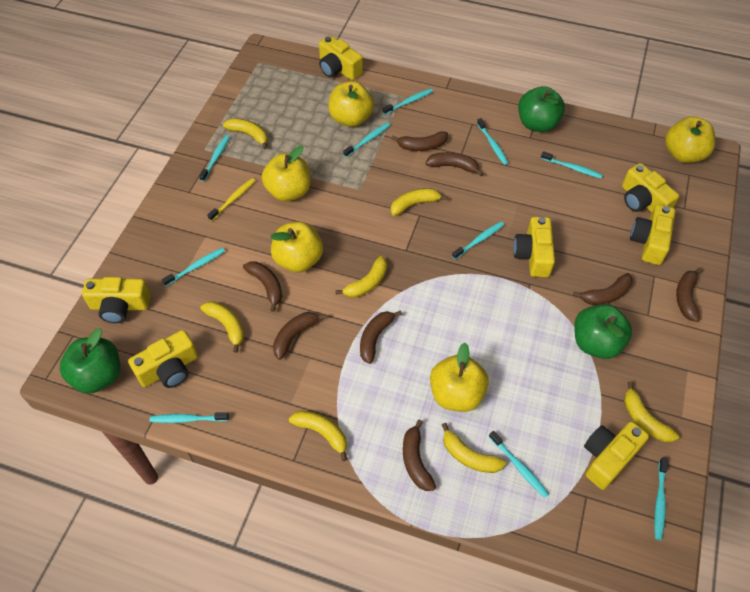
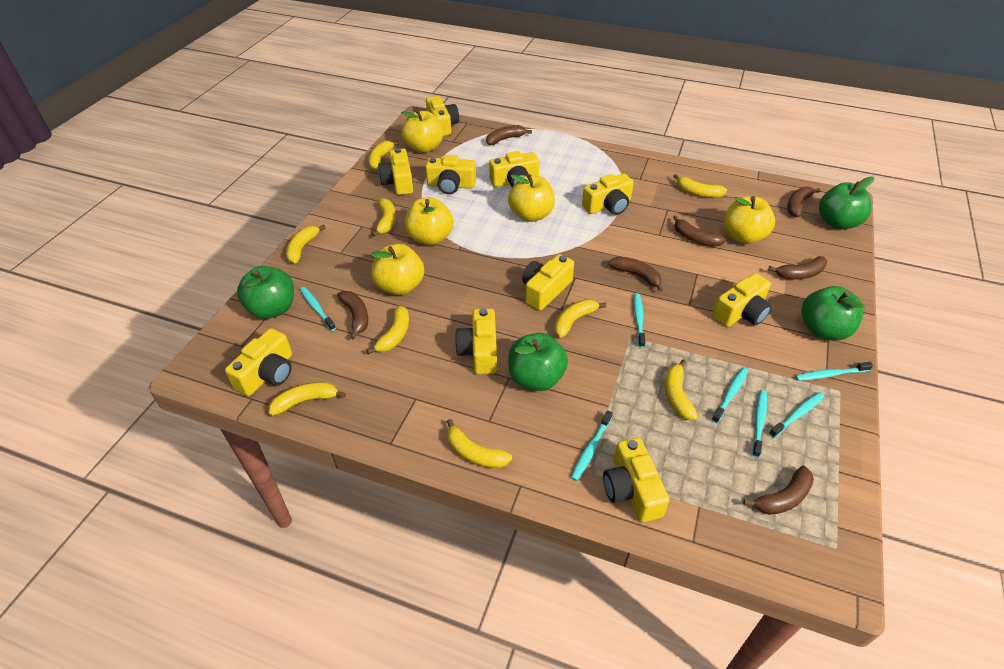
brown banana: [243,261,282,312] [273,312,326,360] [360,310,402,364] [391,131,448,151] [403,419,436,491] [425,152,483,176] [573,273,633,305] [676,267,703,322] = 8 -> [337,291,368,340] [486,125,532,145] [608,256,663,292] [673,215,726,247] [743,466,814,515] [768,256,827,279] [787,187,820,217] = 7
green apple: [59,328,120,394] [518,86,565,132] [574,304,632,359] = 3 -> [237,266,294,319] [508,333,568,391] [801,286,865,341] [819,177,874,229] = 4
turquoise toothbrush: [150,412,229,423] [162,248,225,286] [199,135,230,182] [343,123,390,157] [382,88,433,115] [452,221,504,259] [477,118,509,165] [489,431,549,498] [541,151,603,178] [654,457,668,540] = 10 -> [300,287,336,331] [571,410,613,481] [634,293,646,348] [712,367,748,423] [752,390,767,458] [769,392,825,438] [795,362,873,381] = 7
yellow banana: [200,301,244,353] [223,118,268,149] [289,411,347,461] [335,256,387,298] [391,188,448,216] [442,423,506,473] [624,381,679,442] = 7 -> [269,382,346,416] [286,225,326,264] [367,305,409,354] [368,140,399,170] [372,198,396,237] [447,419,512,468] [554,299,606,338] [665,359,698,420] [673,174,727,198] = 9
yellow camera: [82,277,151,323] [128,330,198,388] [319,35,363,80] [513,217,555,277] [584,421,649,490] [622,163,679,213] [630,204,675,265] = 7 -> [225,328,292,396] [378,148,413,195] [425,155,476,194] [426,96,459,136] [455,308,497,374] [489,151,539,187] [522,254,574,311] [582,173,634,215] [603,438,670,522] [713,273,772,327] = 10
yellow toothbrush: [207,178,256,221] = 1 -> none = 0

